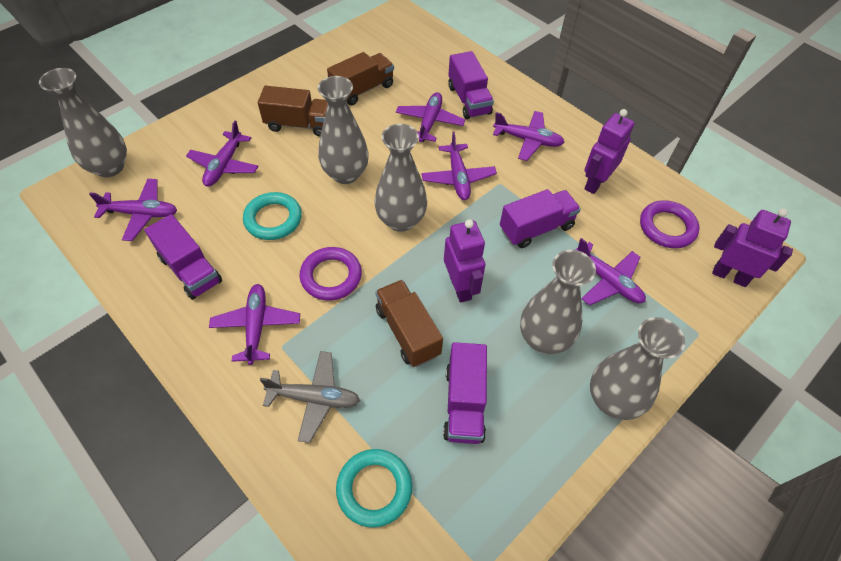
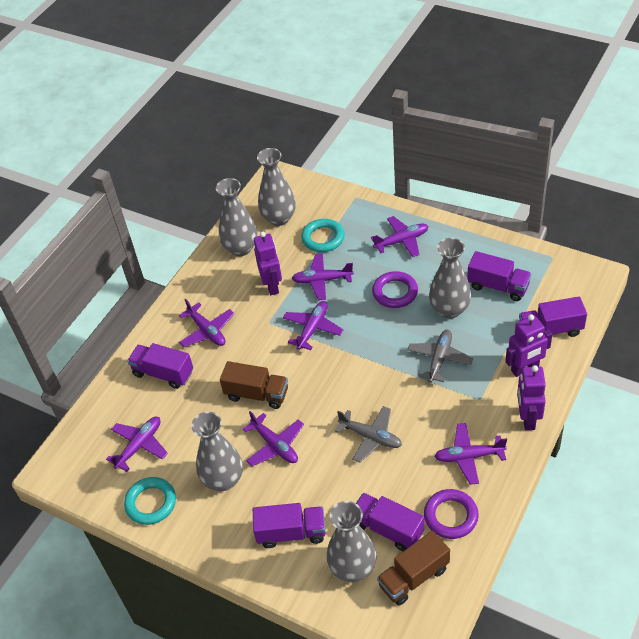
brown truck: [258,86,328,137] [327,52,394,105] [375,280,443,367] = 3 -> [220,361,288,409] [377,531,450,606] = 2
grey plane: [260,351,360,443] = 1 -> [335,406,402,463] [407,330,473,382] = 2
purple truck: [144,214,222,300] [443,342,487,444] [448,51,494,119] [500,189,581,248] = 4 -> [127,343,193,389] [253,503,325,548] [356,493,424,551] [467,251,531,301] [519,297,587,337] = 5

